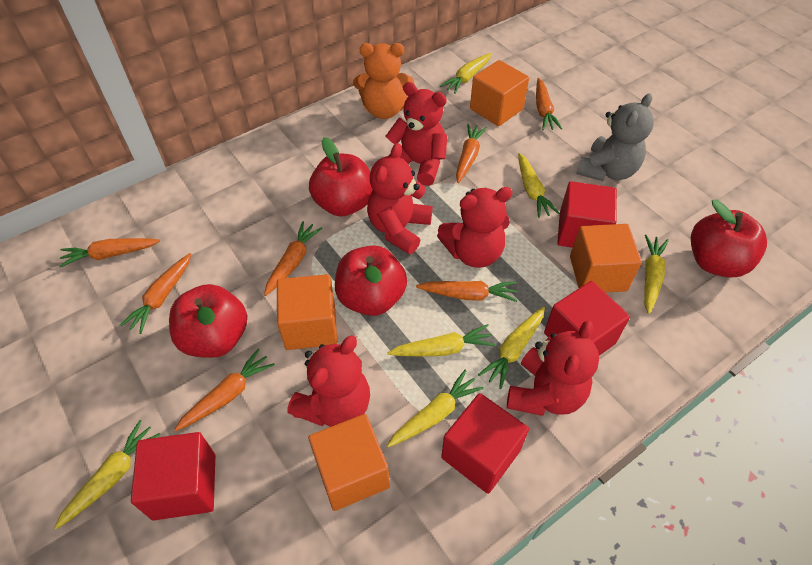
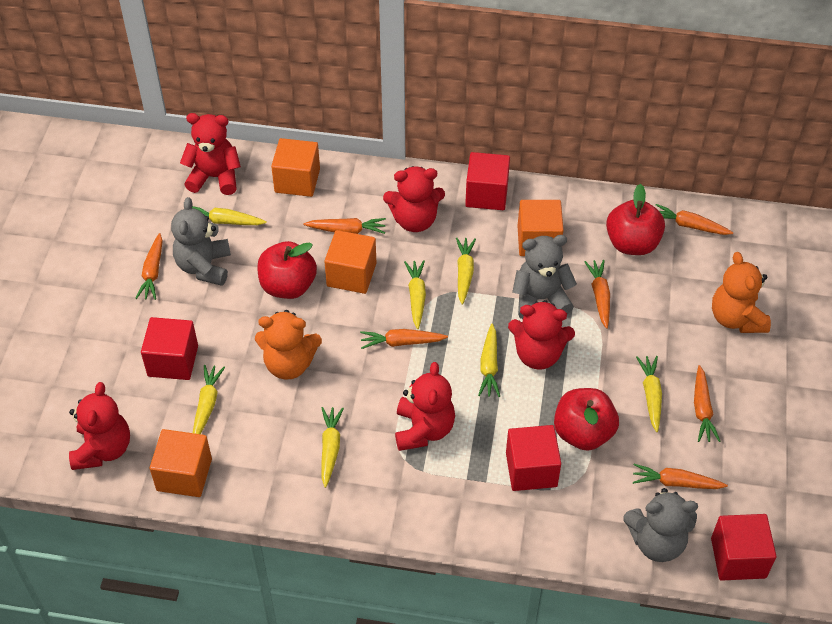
grey teddy bear: [576,93,654,181] = 1 -> [171,197,231,286] [512,235,577,319] [624,488,698,562] = 3
orange teddy bear: [353,43,414,119] = 1 -> [255,310,322,380] [712,252,771,333] = 2
red apple: [169,284,247,358] [309,137,373,217] [335,245,407,316] [691,200,767,278] = 4 -> [257,241,317,299] [554,388,619,451] [606,184,665,255] = 3

